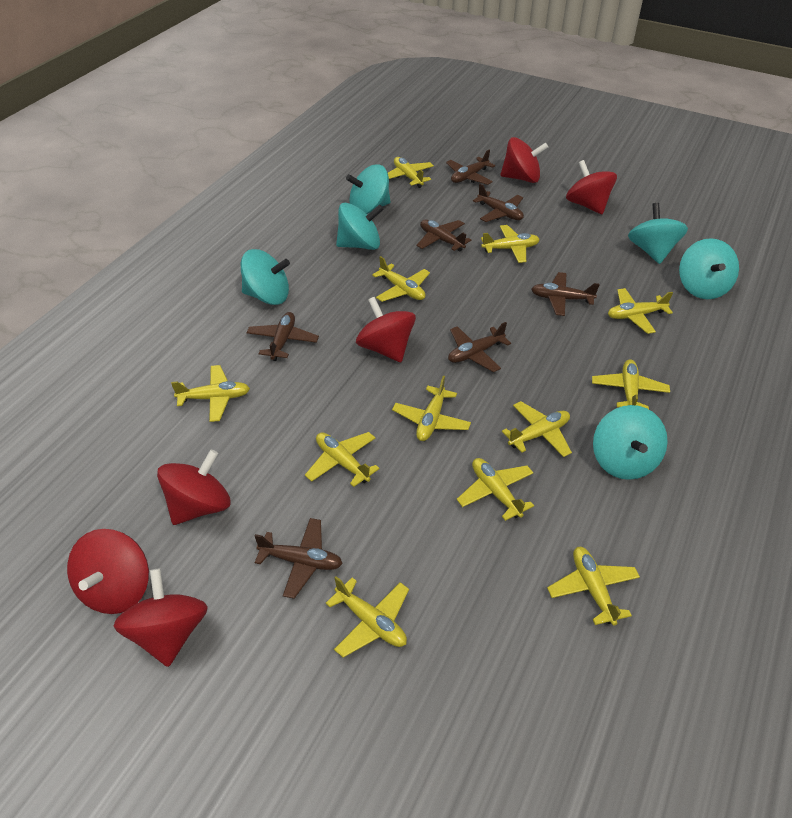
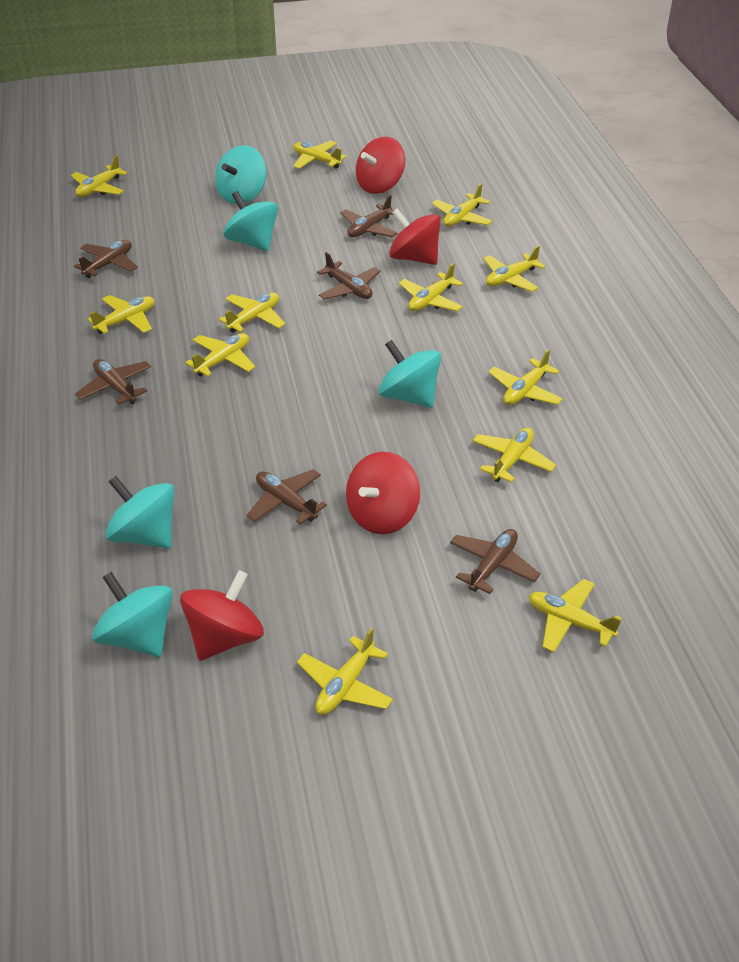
brown plane: [246,312,319,361] [255,518,343,599] [416,219,471,252] [446,150,495,185] [448,322,511,372] [473,184,524,222] [531,272,600,316] = 7 -> [74,240,138,278] [75,359,152,405] [247,469,327,525] [317,252,380,299] [340,194,398,237] [450,529,540,594] = 6
red spinning top: [67,529,149,614] [114,568,208,667] [157,449,231,525] [356,297,416,362] [501,137,548,183] [566,160,617,214] = 6 -> [180,570,264,661] [346,452,420,534] [356,137,405,194] [389,208,441,265] = 4
turquoise spinning top: [241,249,290,305] [336,203,384,250] [346,165,390,214] [593,405,668,480] [628,203,688,264] [679,238,739,299] = 6 -> [92,572,173,657] [105,476,175,548] [215,145,267,204] [223,191,278,251] [379,340,441,408] = 5

